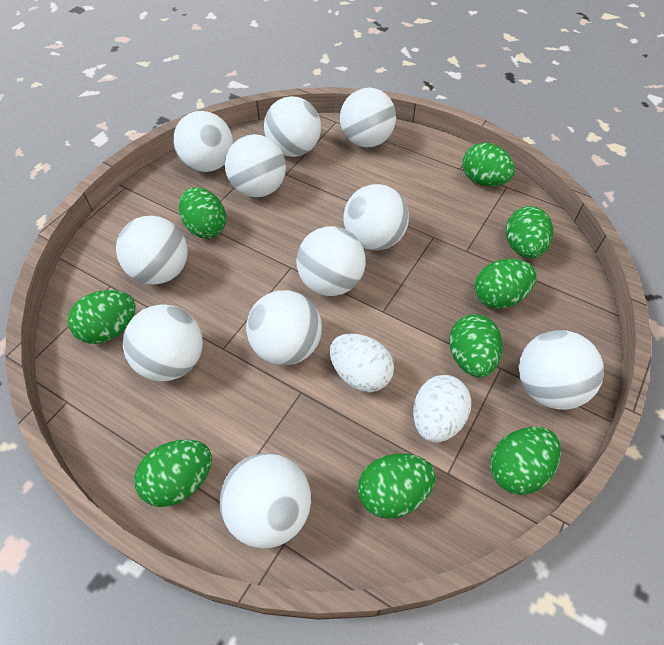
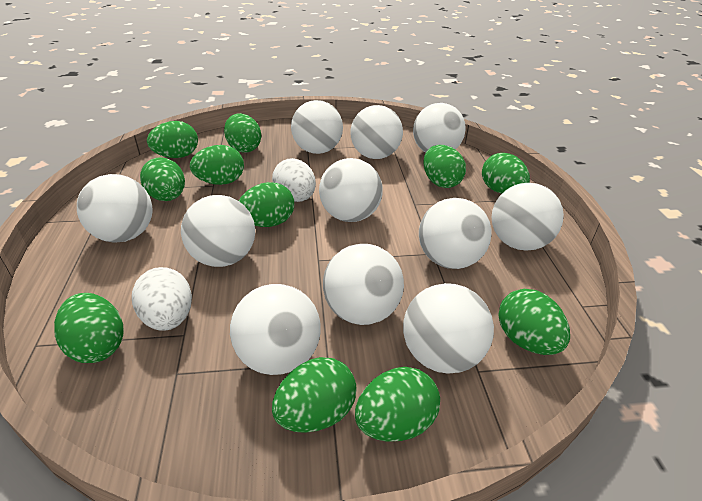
green egg: [68,290,135,344] [134,440,212,507] [179,187,226,238] [358,454,436,519] [449,314,503,377] [462,143,515,186] [475,259,537,309] [490,427,561,495] [506,206,553,258] = 9 -> [54,293,124,363] [140,157,185,201] [147,121,198,158] [190,145,244,185] [224,113,261,153] [239,182,294,227] [272,357,357,433] [355,367,440,442] [423,145,466,188] [482,153,530,194] [499,289,570,355] = 11

